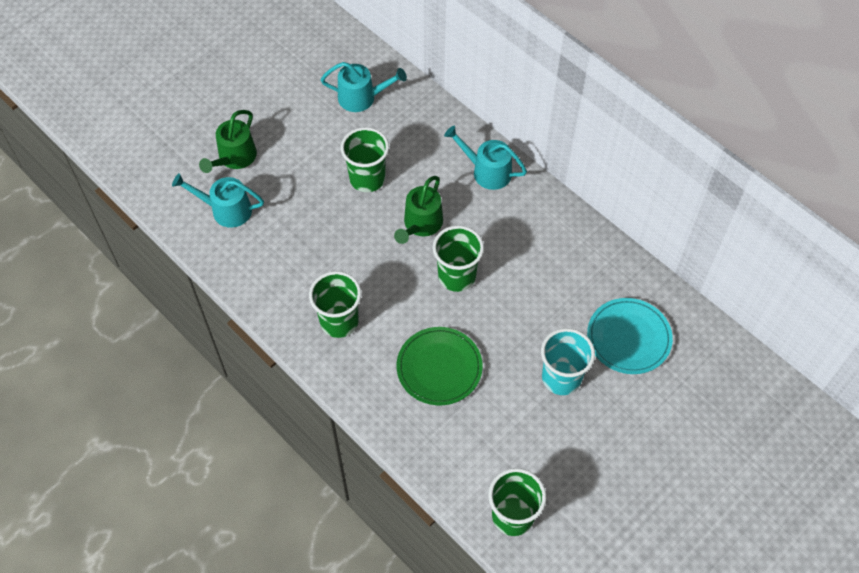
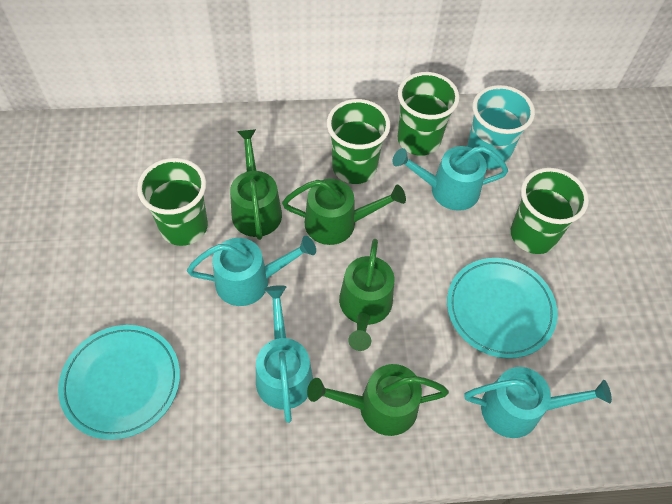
green plate: [397,327,483,405] = 1 -> none = 0
green watering can: [199,110,257,173] [394,176,443,244] = 2 -> [230,129,282,240] [282,179,406,245] [307,364,449,436] [339,239,394,351] = 4
turquoise plate: [587,298,673,374] = 1 -> [58,325,180,440] [447,258,558,358] = 2
turquoise watering can: [172,173,264,228] [321,62,407,112] [444,126,527,190] = 3 -> [187,236,316,306] [256,285,313,423] [393,146,508,211] [464,367,612,438] = 4

